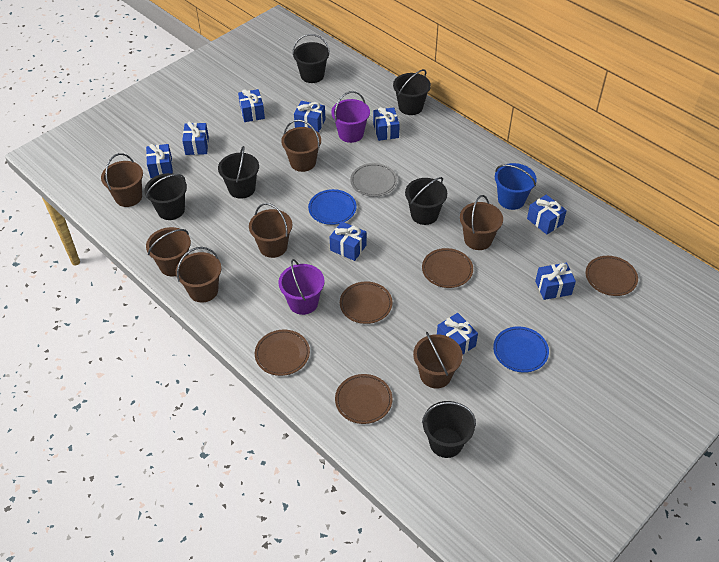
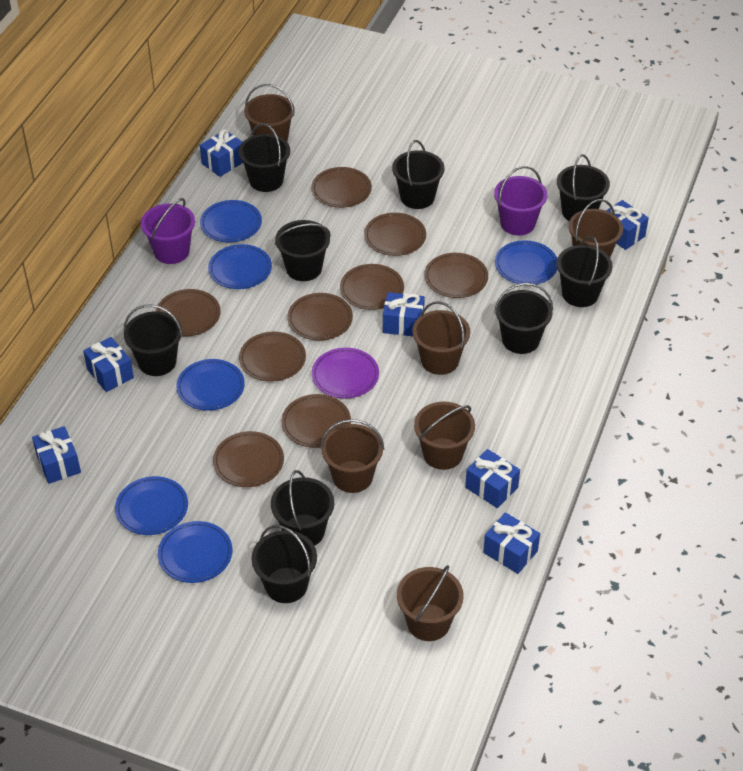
black bucket: [144,173,187,220] [218,146,259,199] [292,34,330,83] [393,69,431,115] [405,177,447,225] [422,401,476,458] = 6 -> [124,304,183,376] [239,123,290,192] [251,525,317,603] [271,470,334,546] [275,220,331,281] [392,140,445,209] [494,283,553,354] [557,154,610,221] [557,236,613,307] = 9
blue bucket: [495,163,537,210] = 1 -> none = 0
blue gift: [146,144,173,178] [182,122,209,155] [238,89,265,122] [294,101,326,133] [330,222,367,261] [373,107,400,141] [437,313,478,354] [527,195,567,235] [535,263,576,300] = 9 -> [32,426,81,484] [83,337,134,392] [200,129,243,177] [383,292,425,336] [465,449,520,508] [483,512,540,574] [606,200,649,250] = 7
blue plate: [308,189,357,225] [493,326,549,373] = 2 -> [115,476,188,535] [158,521,232,583] [176,359,245,411] [200,200,262,242] [208,244,272,289] [495,240,557,284] = 6
brown bucket: [101,153,143,207] [146,227,191,277] [176,247,221,303] [249,203,292,258] [281,120,321,172] [413,332,463,389] [460,195,503,250] = 7 -> [244,84,295,141] [320,419,384,493] [397,565,464,641] [412,301,470,375] [414,402,475,470] [569,199,623,257] = 6
brown plate: [255,329,310,376] [335,374,393,424] [340,281,392,324] [422,248,473,288] [585,256,638,296] = 5 -> [156,289,221,337] [213,431,284,487] [239,332,306,382] [282,394,351,448] [287,293,353,341] [311,167,372,208] [340,264,404,310] [364,213,426,256] [425,253,488,298] = 9
grey plate: [350,163,397,197] = 1 -> none = 0
purple plate: none = 0 -> [312,348,379,399] = 1

